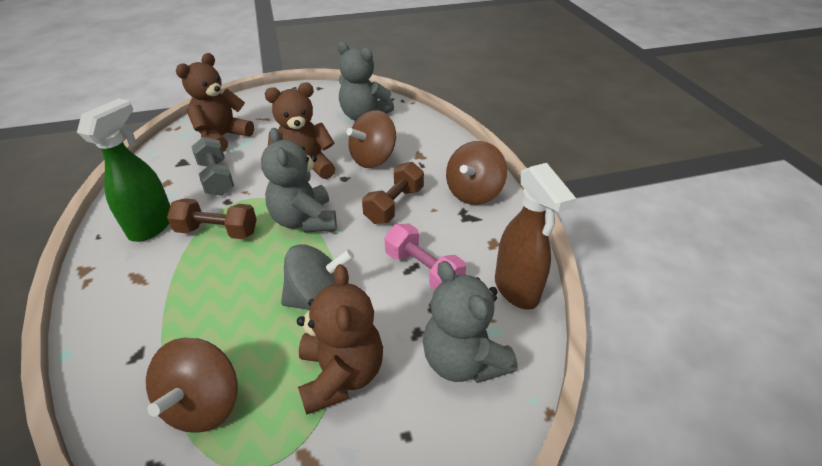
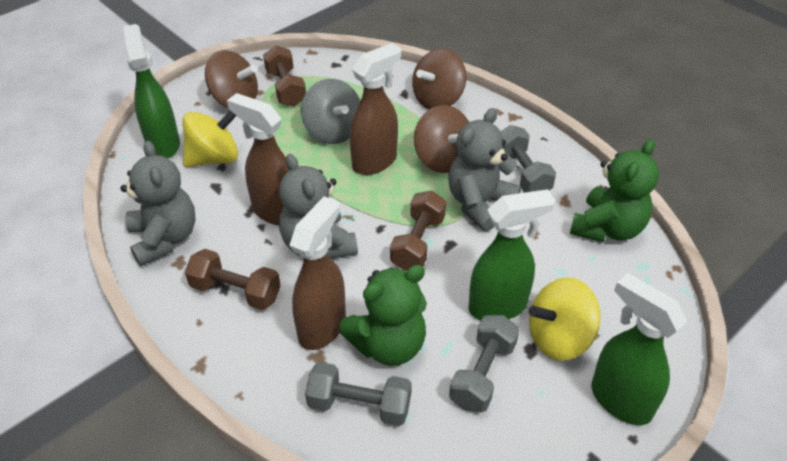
brown dumbbell: [167,198,257,239] [362,162,424,224] = 2 -> [185,249,281,310] [263,45,306,107] [390,190,446,271] = 3
brown spray bottle: [495,163,576,310] = 1 -> [227,93,289,226] [289,196,346,350] [350,43,401,175] = 3
brown teddy bear: [176,53,254,152] [264,83,335,179] [297,264,383,415] = 3 -> none = 0
green spray bottle: [77,98,170,242] = 1 -> [123,24,180,158] [468,189,555,320] [591,273,687,425] = 3
green teddy bear: none = 0 -> [339,265,427,366] [570,139,659,242] = 2
grey dumbbell: [191,137,234,196] = 1 -> [305,362,412,426] [449,315,519,412] [501,125,556,193] = 3
pink dumbbell: [384,224,466,290] = 1 -> none = 0
yellow spinning top: none = 0 -> [182,110,238,167] [529,277,601,361] = 2

